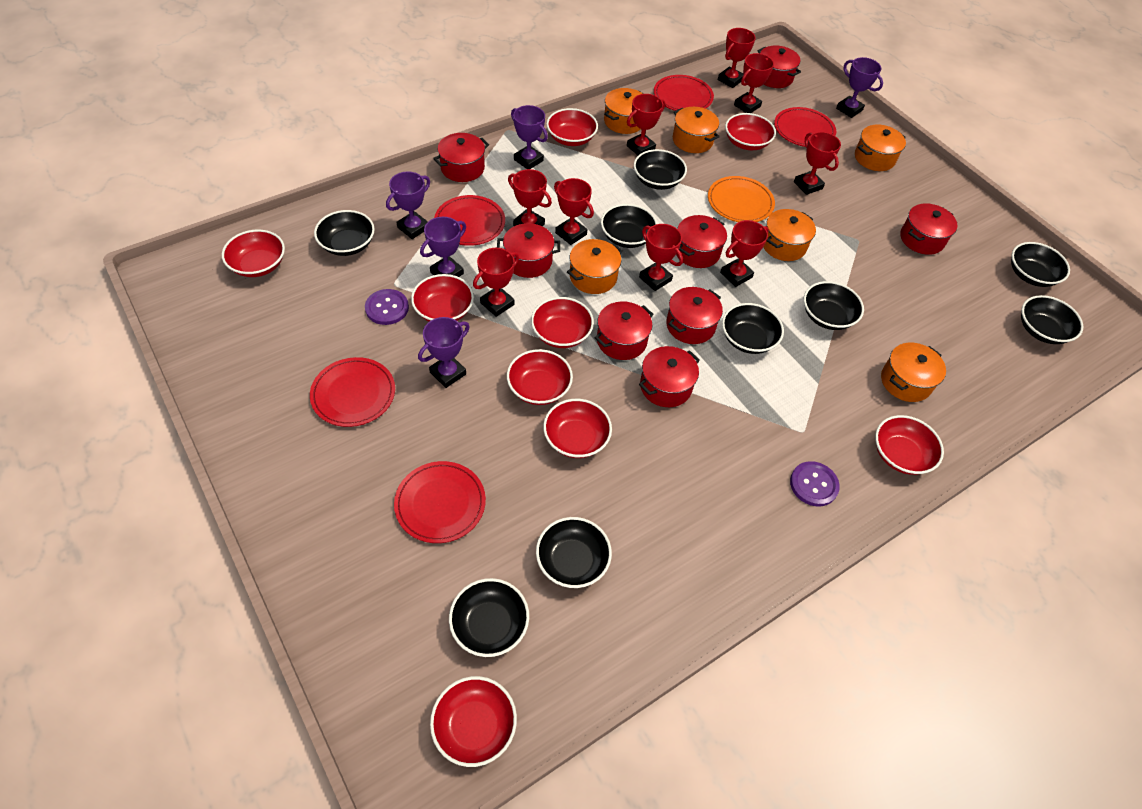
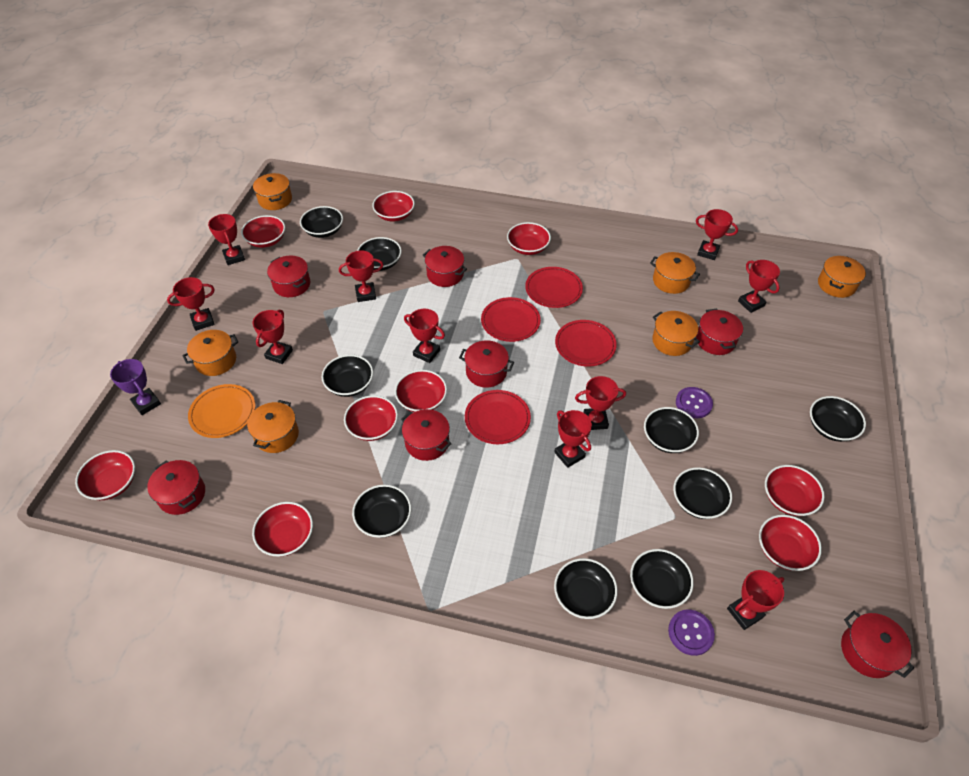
purple trophy: [386,171,430,239] [418,317,470,388] [420,217,466,277] [511,105,548,169] [836,57,883,118] = 5 -> [110,359,161,415] = 1
red plate: [310,357,395,427] [394,461,486,543] [434,195,505,246] [654,75,714,111] [774,107,836,147] = 5 -> [465,390,531,444] [481,297,541,342] [525,267,583,308] [555,320,617,367] = 4
red pot: [433,133,489,182] [497,223,560,278] [594,301,654,360] [639,346,700,407] [666,287,723,344] [676,215,727,268] [757,45,801,88] [900,203,958,255] = 8 -> [147,460,205,515] [267,256,310,297] [401,409,452,461] [423,246,467,287] [459,341,514,388] [696,309,743,355] [841,611,914,678] = 7
red trophy: [473,248,519,317] [508,169,552,226] [554,178,594,245] [627,94,665,155] [639,224,683,291] [718,28,756,88] [720,220,769,287] [734,53,774,113] [794,132,841,195] = 9 -> [167,277,215,331] [208,214,245,265] [253,310,293,364] [339,250,383,302] [404,309,445,363] [554,410,592,468] [575,376,626,430] [696,209,738,260] [727,570,785,630] [738,260,780,313] = 10

